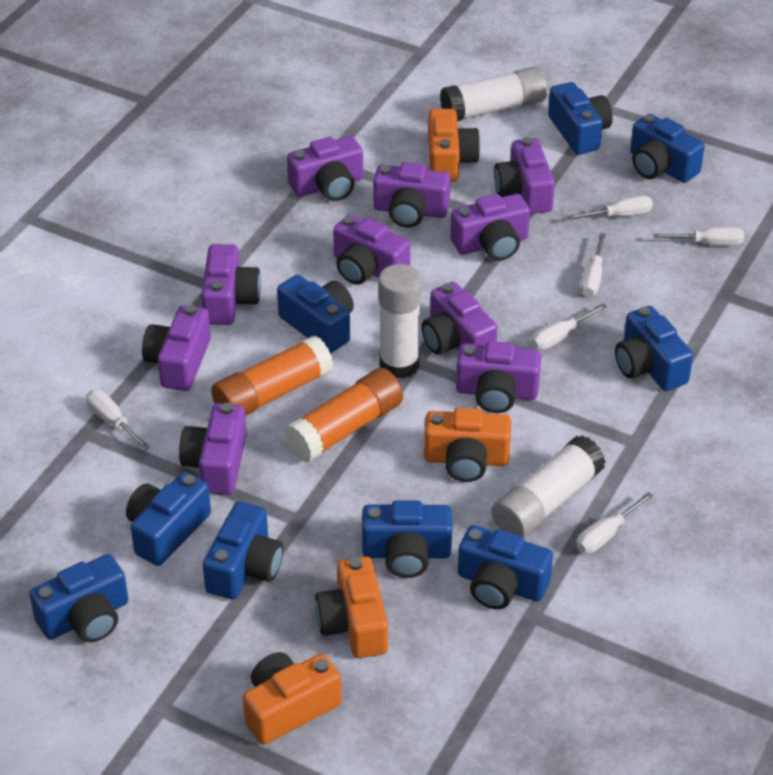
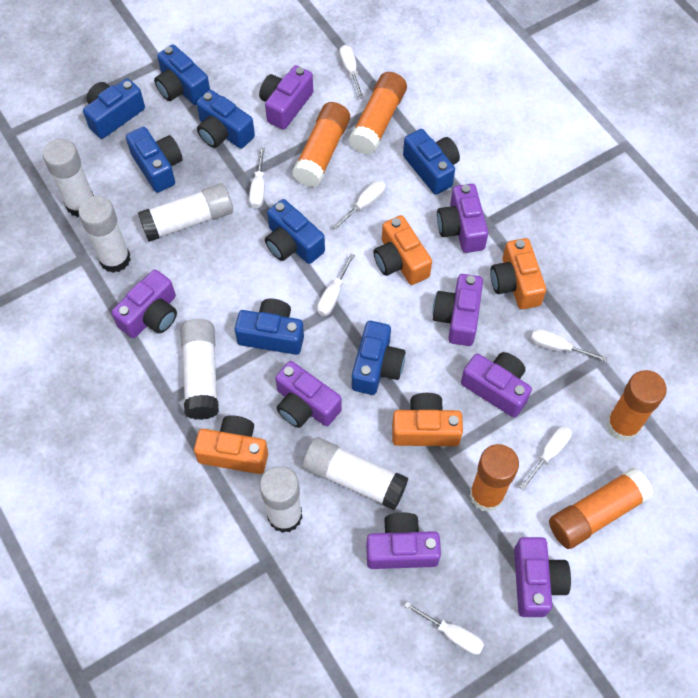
blue camera: [29,554,129,642] [126,472,211,566] [203,501,283,600] [277,274,354,353] [362,500,452,578] [458,525,553,609] [548,82,613,155] [615,306,693,391] [630,114,705,183] = 9 -> [83,78,145,139] [126,127,183,193] [154,44,210,105] [196,90,255,149] [235,299,304,355] [265,199,325,264] [352,321,405,395] [403,129,460,195] = 8
orange glue stick: [211,335,334,416] [284,368,403,463] = 2 -> [292,102,350,187] [349,72,407,155] [470,444,519,512] [549,467,654,549] [606,370,667,441] = 5
purple camera: [142,305,211,391] [179,403,247,495] [201,244,261,325] [287,136,363,201] [333,214,410,285] [373,162,451,228] [421,282,498,355] [450,194,530,261] [456,341,541,413] [494,137,555,214] = 10 -> [111,269,177,338] [259,65,313,130] [275,361,342,428] [366,513,441,569] [433,274,483,346] [437,184,488,253] [461,352,532,417] [514,537,571,617] = 8
white glue stick: [378,264,422,379] [440,66,547,121] [491,435,606,537] = 3 -> [43,139,94,217] [79,196,131,273] [138,183,233,242] [180,319,219,420] [259,466,302,533] [302,437,408,510] = 6
white screwdriver: [86,390,151,451] [531,303,607,350] [567,195,653,220] [576,492,653,553] [580,233,606,296] [653,227,744,246] = 6 -> [249,147,265,208] [317,253,355,316] [333,181,386,230] [339,45,364,99] [404,602,484,655] [520,426,572,490] [531,329,607,362] = 7

